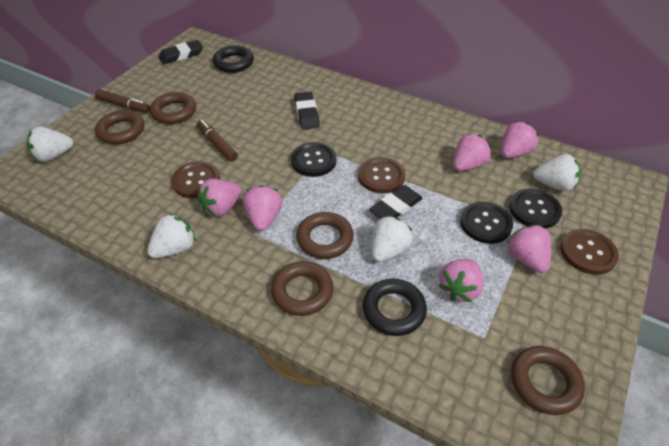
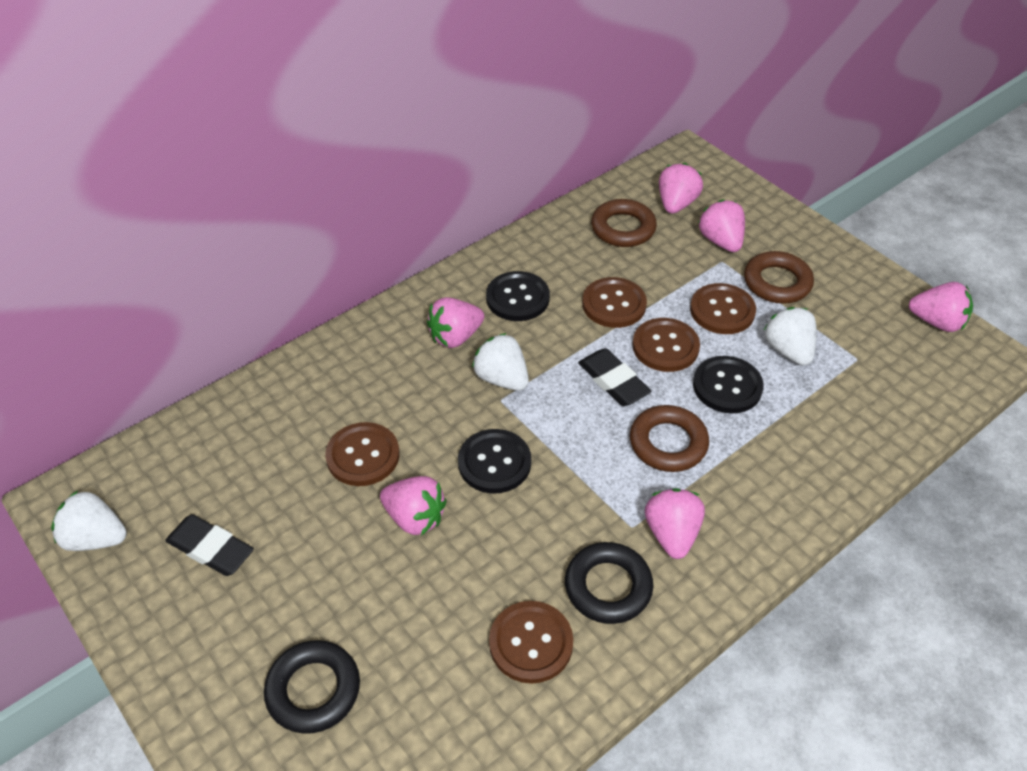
black eraser: [159,40,203,64] [294,92,320,129] [369,185,423,219] = 3 -> [165,514,254,576] [578,348,652,406] = 2
brown button: [171,161,220,198] [358,157,405,194] [560,229,619,275] = 3 -> [325,422,399,486] [489,601,573,684] [582,277,647,328] [632,318,700,372] [690,283,756,334] = 5
brown marker: [95,89,150,113] [197,120,238,162] = 2 -> none = 0
brown ring: [95,110,144,144] [150,92,196,124] [271,261,333,316] [296,212,354,259] [511,346,585,415] = 5 -> [591,199,657,247] [630,405,709,472] [744,251,814,304] = 3
white strawberry: [27,126,73,162] [147,213,196,258] [372,216,413,262] [533,154,581,191] = 4 -> [51,490,127,551] [472,333,529,391] [764,307,817,366] = 3

